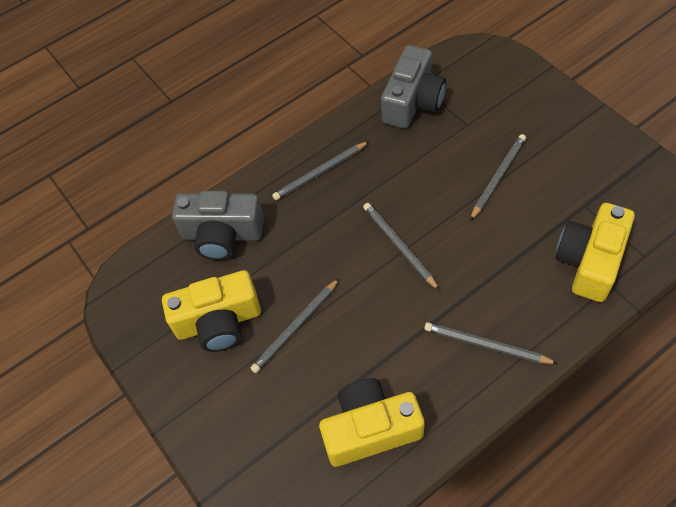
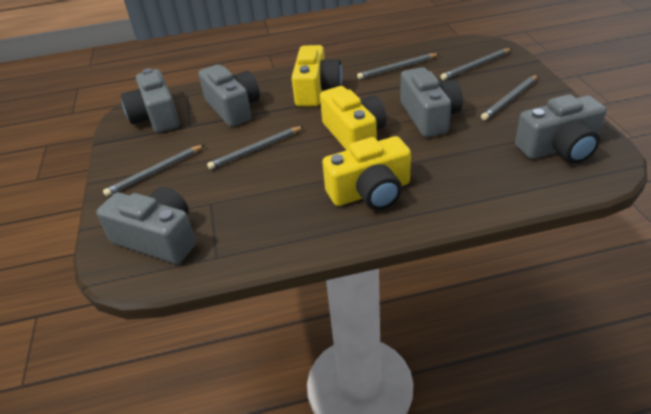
grey camera: [172,191,264,260] [381,45,446,129] = 2 -> [96,187,196,264] [121,68,179,133] [198,64,260,127] [400,67,463,137] [515,94,607,163] = 5

